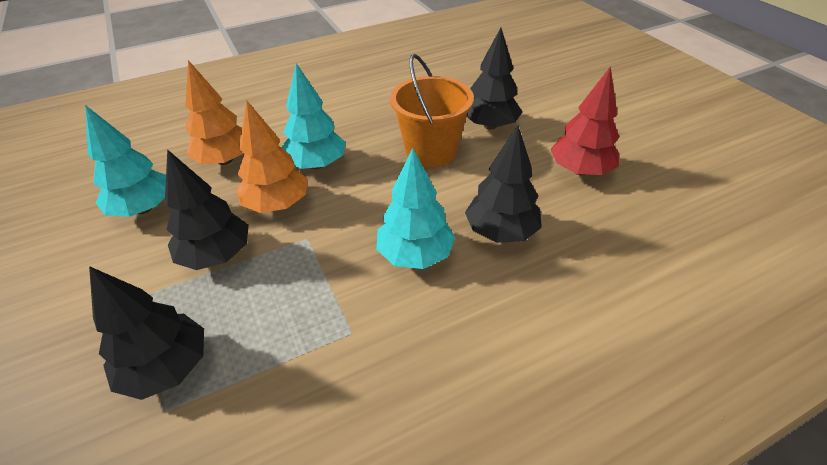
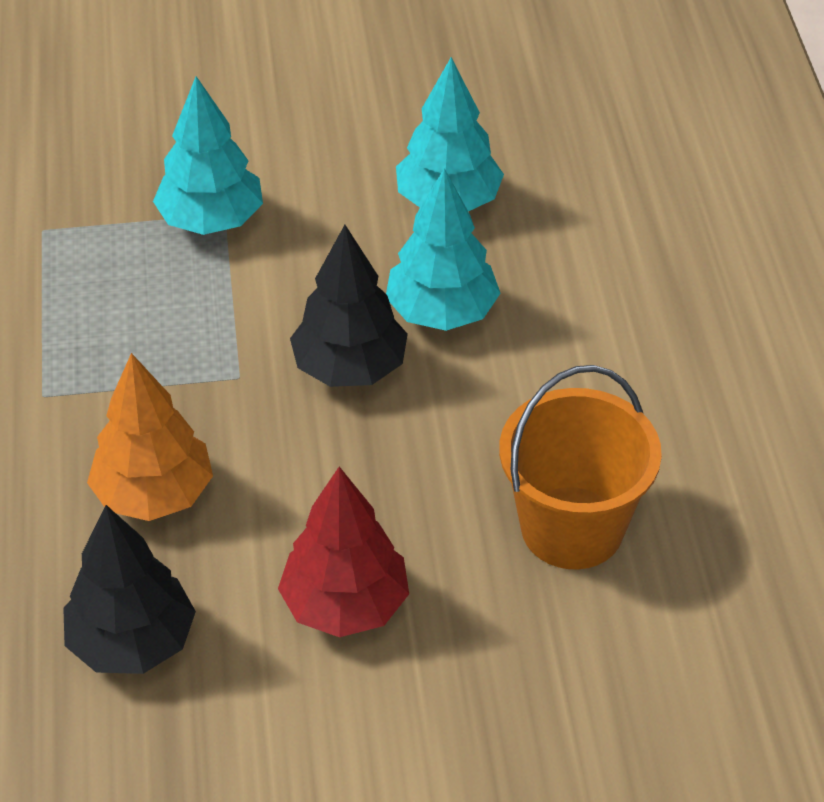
black tree: [89,266,204,400] [165,149,249,270] [465,125,542,243] [466,28,523,130] = 4 -> [63,505,196,674] [290,225,408,387] = 2
orange tree: [185,60,243,165] [237,100,308,213] = 2 -> [87,353,213,521] = 1

